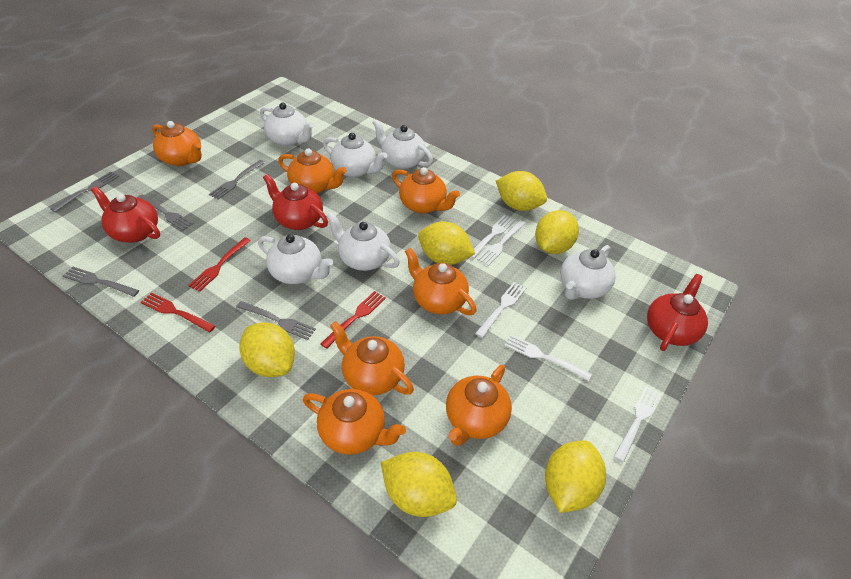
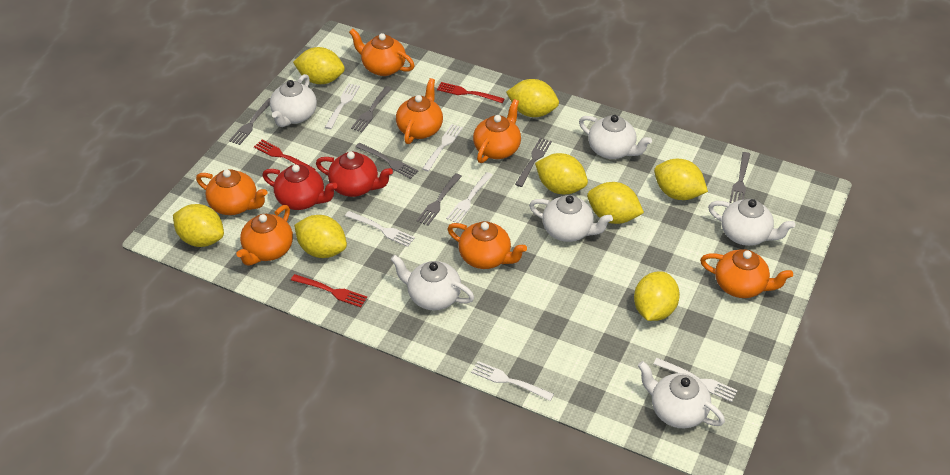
grey fork: [51,171,119,212] [63,267,139,297] [137,195,194,231] [209,160,265,199] [236,301,316,340] = 5 -> [229,98,270,145] [351,86,392,132] [355,143,419,179] [416,173,462,226] [515,138,552,187] [729,152,750,203] = 6
red teapot: [91,186,160,243] [263,174,328,230] [647,274,708,351] = 3 -> [262,164,337,210] [316,152,393,197] = 2
white fork: [471,215,515,259] [475,282,526,338] [477,220,526,266] [504,335,592,381] [614,386,661,462] = 5 -> [325,83,360,129] [345,211,415,247] [422,124,463,172] [446,172,493,223] [471,361,554,401] [653,358,738,402] = 6
yellow lemon: [239,323,295,377] [381,452,457,517] [418,222,475,265] [496,171,547,211] [535,210,579,254] [545,441,606,513] = 6 -> [173,204,224,247] [293,47,345,84] [294,215,347,258] [506,79,559,117] [535,153,588,194] [587,182,644,224] [634,271,680,321] [654,159,708,200] = 8

